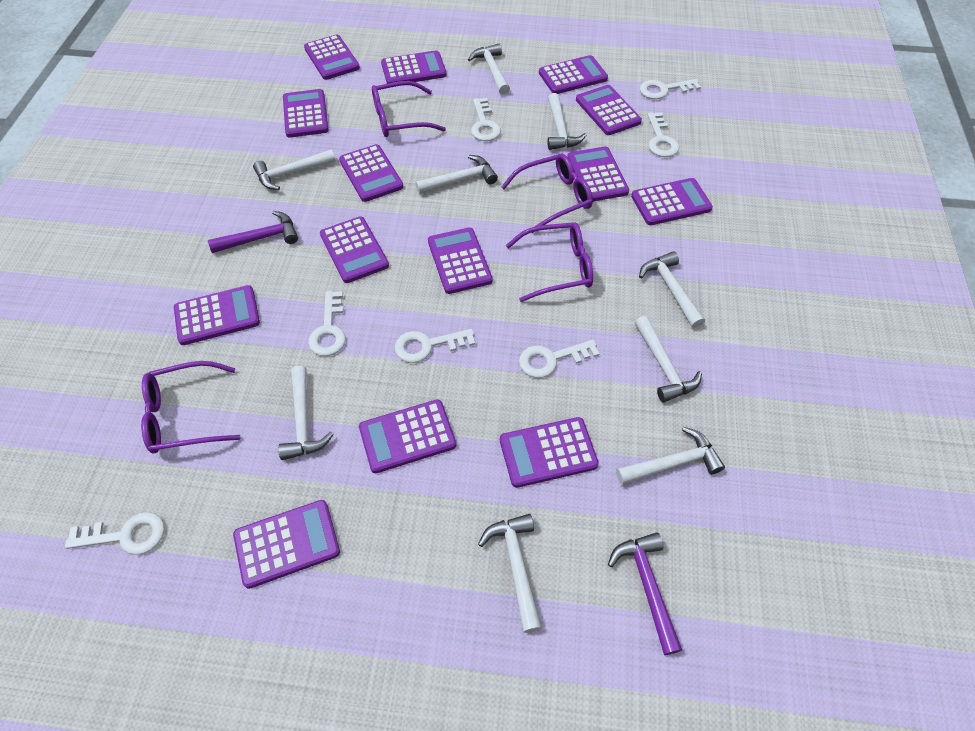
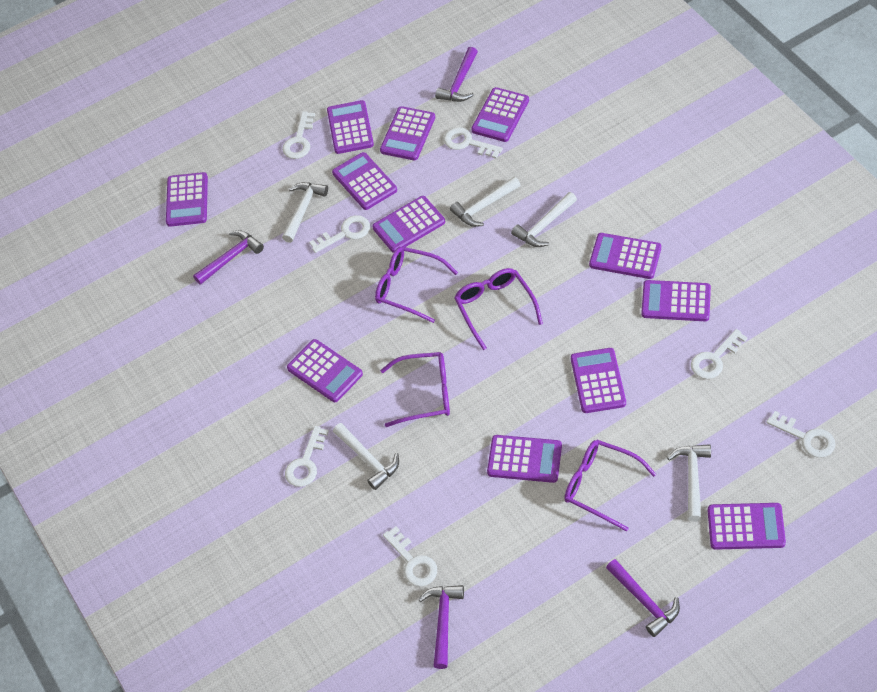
purple calculator: [174,285,260,345] [233,500,340,589] [283,89,328,138] [304,35,360,80] [320,216,389,283] [339,144,403,202] [359,399,456,473] [381,50,446,84] [428,227,492,294] [500,417,599,488] [539,55,608,94] [567,146,629,202] [576,85,642,135] [631,178,713,225] = 14 -> [166,172,208,227] [287,339,363,402] [327,100,374,154] [332,152,397,210] [372,196,445,253] [380,106,435,160] [471,87,529,142] [487,435,562,483] [571,348,626,413] [589,233,661,279] [641,280,711,321] [708,503,786,550] = 12
purple hammer: [208,211,298,253] [608,532,682,655] = 2 -> [193,231,264,285] [418,585,464,669] [435,47,478,102] [606,559,680,637] = 4
white hammer: [253,150,336,190] [278,366,334,460] [415,155,498,194] [468,44,510,95] [478,514,542,633] [547,93,586,150] [616,427,725,485] [634,316,702,402] [639,251,705,328] = 9 -> [282,182,328,243] [333,423,399,490] [450,177,520,227] [511,192,577,247] [667,444,711,522] = 5

